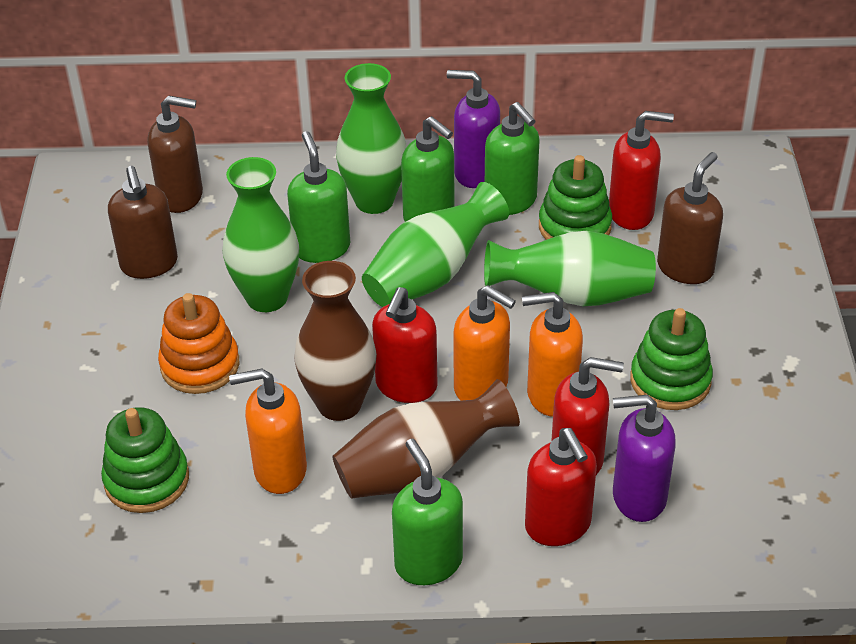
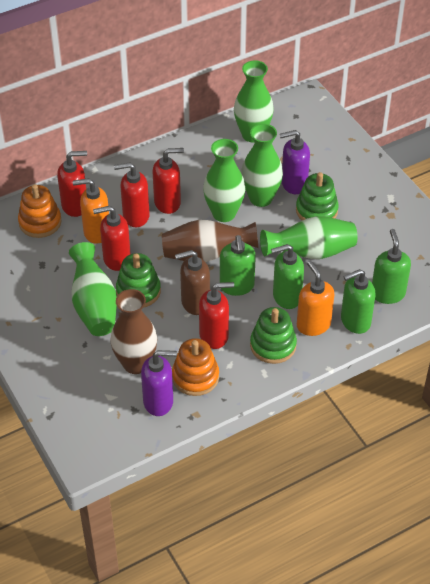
brown soap dispenser: [108,166,178,279] [148,95,203,213] [657,152,723,284] = 3 -> [175,250,210,315] = 1
green vase: [223,157,299,312] [336,63,407,214] [362,182,509,307] [484,231,656,306] = 4 -> [69,242,117,336] [203,139,245,222] [234,60,274,142] [241,124,283,207] [260,216,358,259] = 5
orange soap dispenser: [229,369,307,494] [453,285,516,401] [522,292,583,417] = 3 -> [73,178,109,244] [297,261,334,336] = 2
orange stacking toy: [158,293,239,394] = 1 -> [18,184,62,238] [172,338,219,396] = 2
red soap dispenser: [372,287,438,403] [525,428,597,546] [551,357,624,475] [609,111,674,230] = 4 -> [57,151,87,217] [93,206,131,271] [114,162,150,227] [153,148,184,214] [199,282,234,349] = 5

